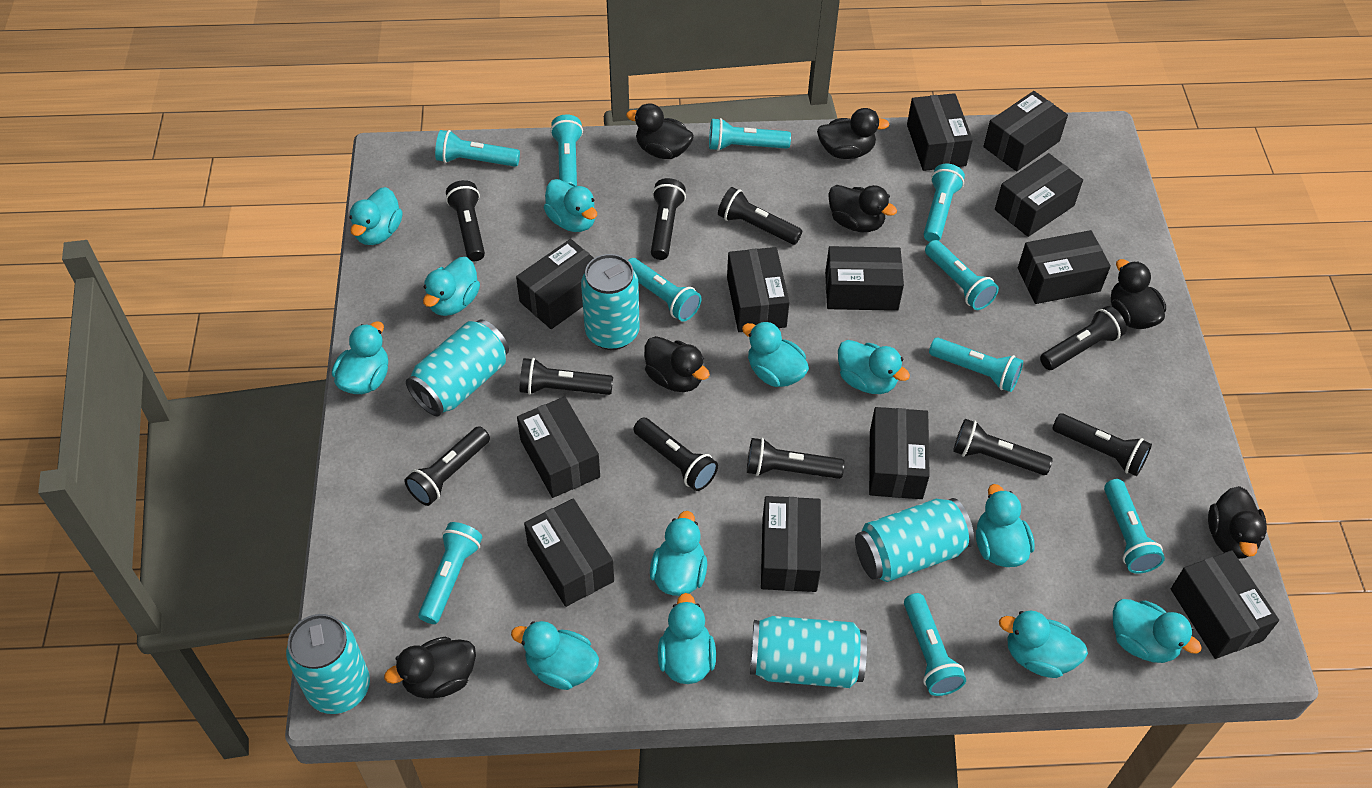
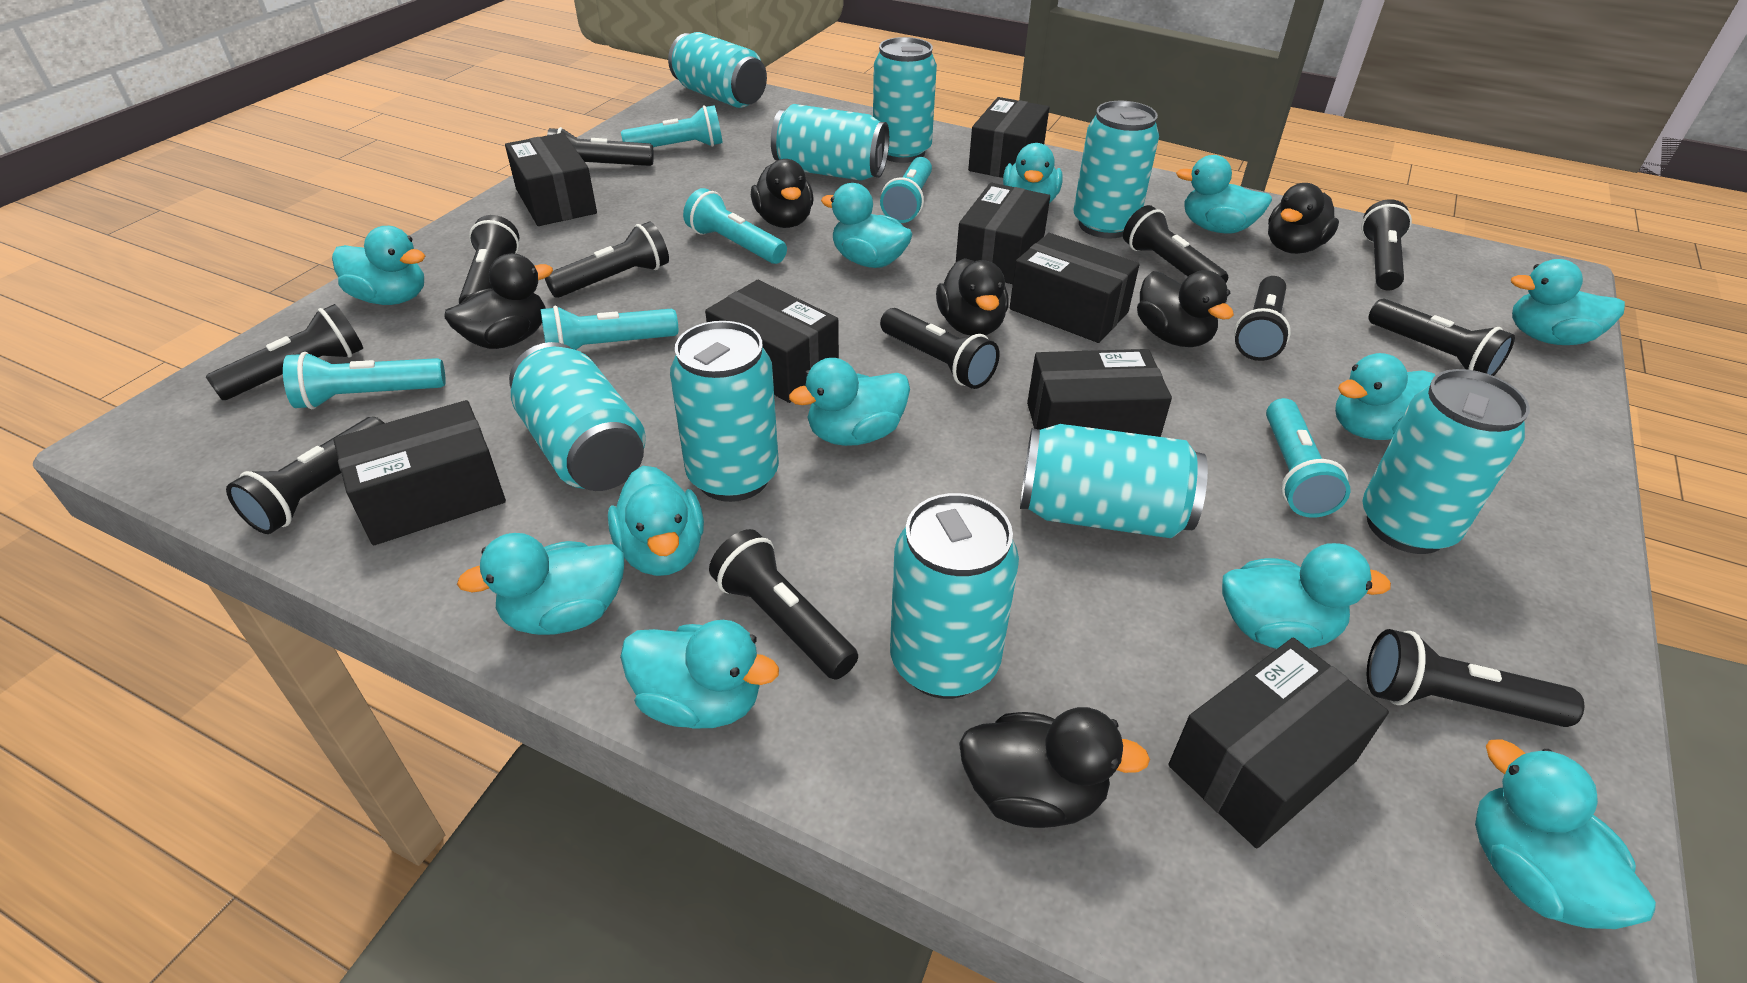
black box: [516,239,594,329] [517,397,600,498] [524,499,614,607] [727,247,789,332] [761,496,821,592] [825,246,904,311] [869,407,930,499] [907,93,973,171] [983,91,1068,171] [995,153,1083,237] [1018,230,1111,304] [1171,550,1279,659] = 12 -> [333,400,506,545] [505,133,597,226] [705,280,839,403] [956,182,1050,284] [968,97,1049,178] [1010,233,1140,343] [1027,349,1172,437] [1168,638,1389,848] = 8
black duck: [384,637,476,699] [626,103,694,159] [644,336,710,392] [817,108,889,159] [828,185,897,232] [1111,259,1166,329] [1208,486,1267,559] = 7 -> [444,253,553,349] [751,159,813,228] [936,258,1009,336] [959,707,1150,828] [1137,270,1234,347] [1268,183,1339,254] = 6
black flashlight: [405,426,490,506] [446,180,485,261] [520,358,613,395] [633,418,718,491] [651,178,686,260] [718,187,802,245] [747,438,845,479] [953,419,1053,475] [1040,306,1127,370] [1052,413,1152,476] = 10 -> [206,304,363,400] [226,417,384,534] [459,215,520,304] [545,221,669,298] [547,127,654,166] [709,529,858,680] [880,308,1000,389] [1123,205,1228,283] [1234,276,1291,361] [1361,199,1412,291] [1367,629,1584,727] [1368,299,1515,376] = 12
turquoise can: [286,614,370,714] [406,319,509,417] [581,254,640,350] [750,616,867,688] [855,498,974,582] = 5 -> [509,342,646,491] [668,32,767,108] [670,321,779,502] [771,104,889,181] [873,37,937,163] [890,493,1019,699] [1020,424,1208,538] [1074,101,1159,238] [1362,369,1530,554] = 9
turquoise flashlight: [418,522,482,624] [435,130,520,167] [550,115,583,187] [628,258,702,322] [709,118,791,151] [904,593,966,696] [923,164,965,242] [925,240,999,310] [929,338,1023,392] [1104,479,1165,574] = 10 -> [283,352,446,409] [540,306,678,350] [621,105,723,147] [683,188,787,264] [880,157,932,223] [1266,398,1350,518] = 6

